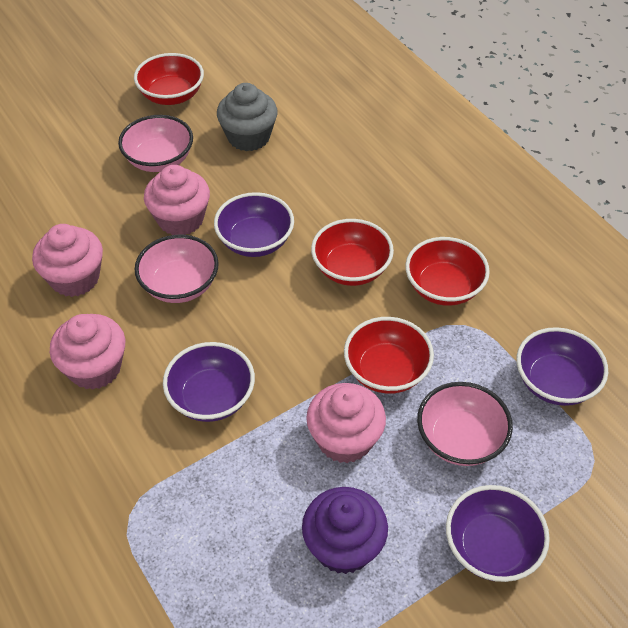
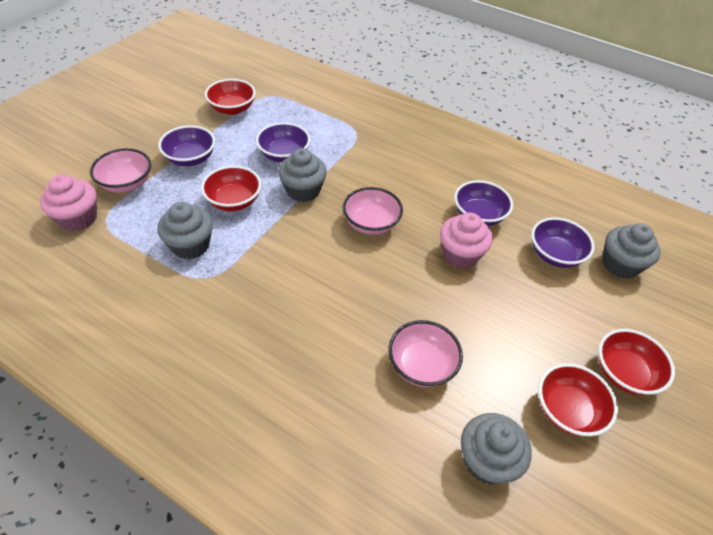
grey cupcake: [217,83,277,151] = 1 -> [157,202,213,259] [278,148,327,202] [461,413,532,484] [602,223,661,279] = 4
pink cupcake: [32,224,103,297] [50,314,125,390] [144,165,210,235] [306,383,386,463] = 4 -> [40,174,97,231] [440,212,493,268] = 2
purple cupcake: [302,487,388,574] = 1 -> none = 0

